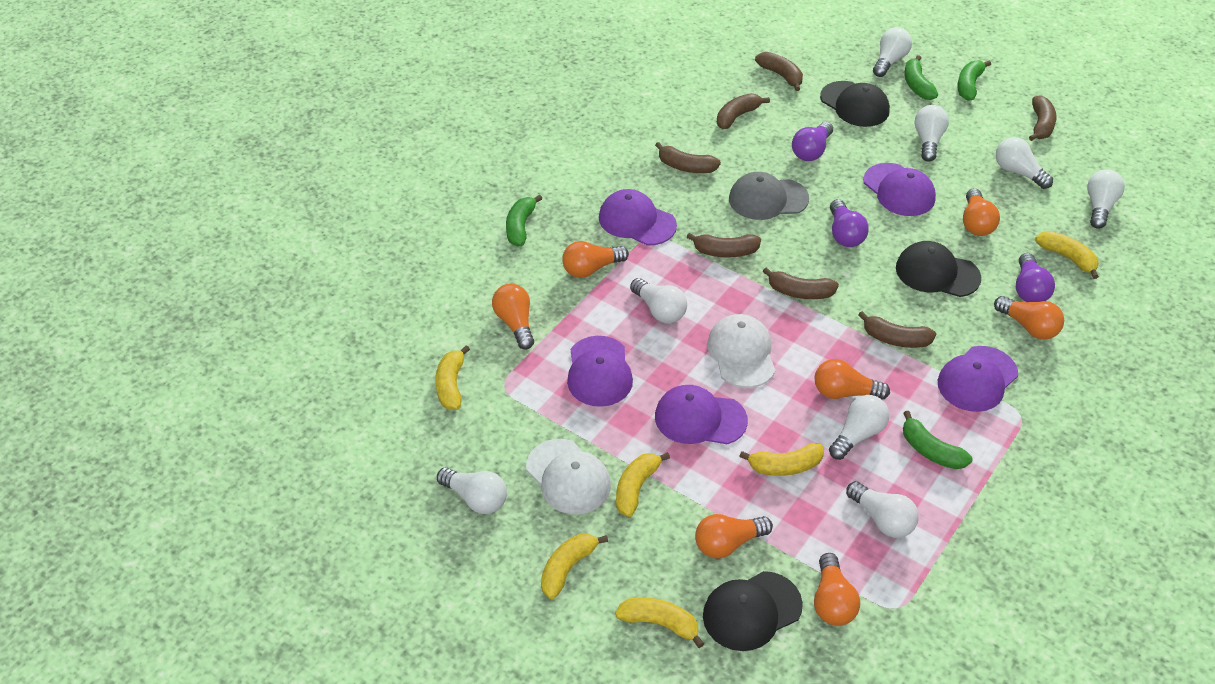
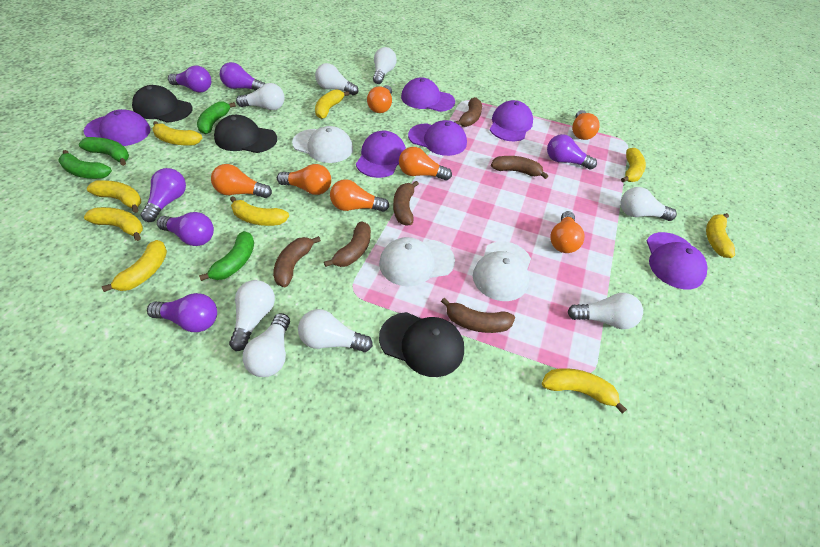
brown banana: [655,142,721,173] [687,233,761,258] [717,93,770,129] [755,52,803,91] [763,267,839,299] [858,311,936,348] [1029,95,1057,141] = 7 -> [273,236,321,287] [324,221,371,267] [393,181,419,226] [441,298,515,333] [454,97,482,127] [491,156,548,179] = 6
grey cap: [729,172,809,220] = 1 -> none = 0
purple cap: [567,336,633,407] [599,189,677,246] [655,385,748,445] [863,163,936,216] [938,346,1018,412] = 5 -> [84,109,151,146] [356,131,406,178] [401,77,455,112] [408,120,467,156] [490,100,533,141] [647,232,708,289] = 6
purple light bulb: [792,122,833,161] [830,199,869,247] [1016,253,1055,302] = 3 -> [141,168,186,222] [147,293,217,332] [157,212,214,246] [168,66,211,92] [220,62,265,91] [547,134,597,170] = 6
white cap: [526,439,611,514] [707,314,776,388] = 2 -> [292,126,353,163] [379,237,455,287] [473,241,531,301] = 3
yellow banana: [435,345,470,410] [541,533,608,599] [615,597,704,648] [616,452,670,517] [739,443,824,476] [1035,231,1099,279] = 6 -> [84,207,143,241] [87,180,141,213] [102,240,167,292] [152,121,202,146] [230,196,289,226] [315,89,349,119] [542,368,627,414] [621,148,646,182] [706,213,735,258] = 9

